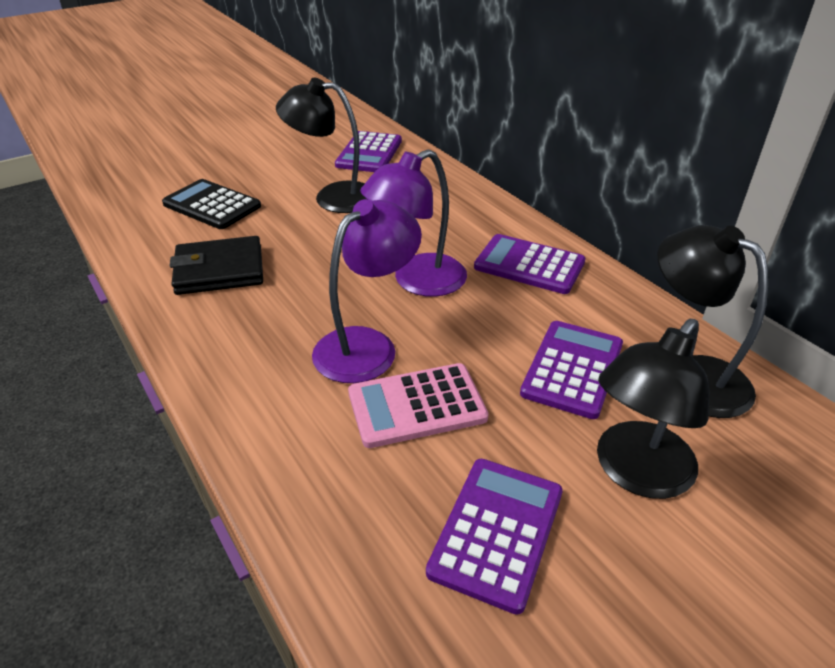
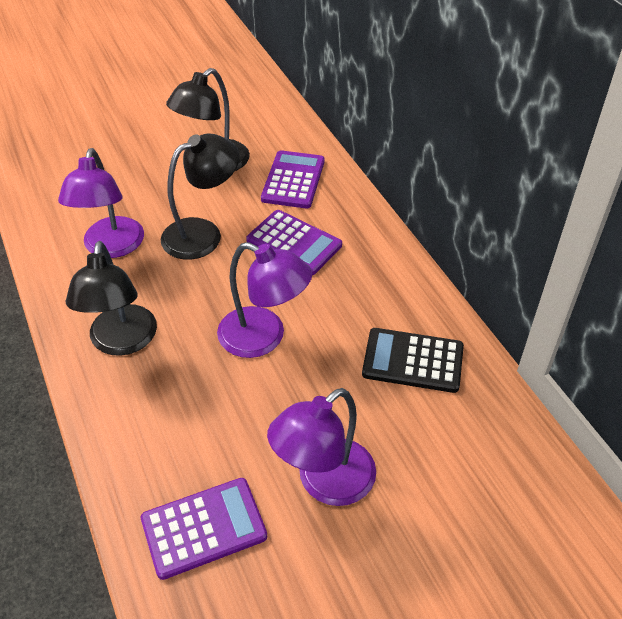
black wallet: [169,236,263,295] = 1 -> none = 0
pink calculator: [348,363,489,448] = 1 -> none = 0
purple calculator: [335,131,402,172] [426,459,563,615] [474,234,585,294] [520,321,623,419] = 4 -> [141,478,267,580] [246,210,342,275] [261,150,325,208] = 3
purple lamp: [312,199,422,383] [360,149,467,297] = 2 -> [58,148,144,258] [217,242,312,358] [267,388,376,506] = 3

